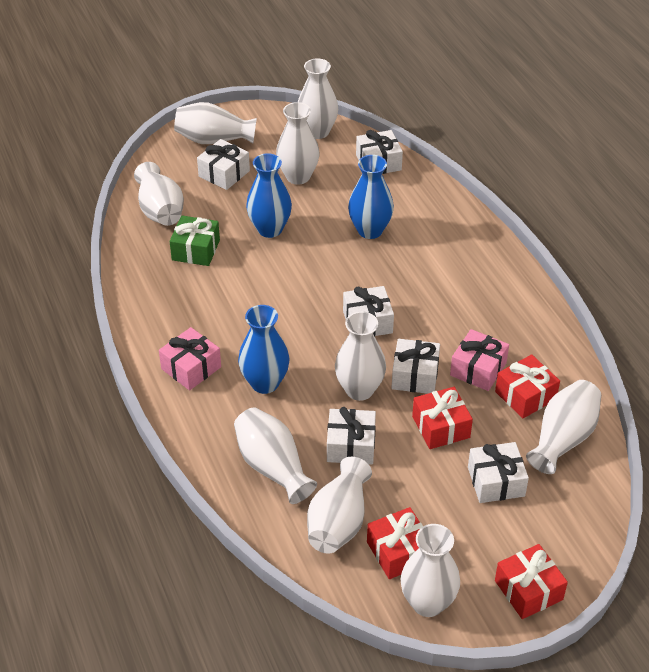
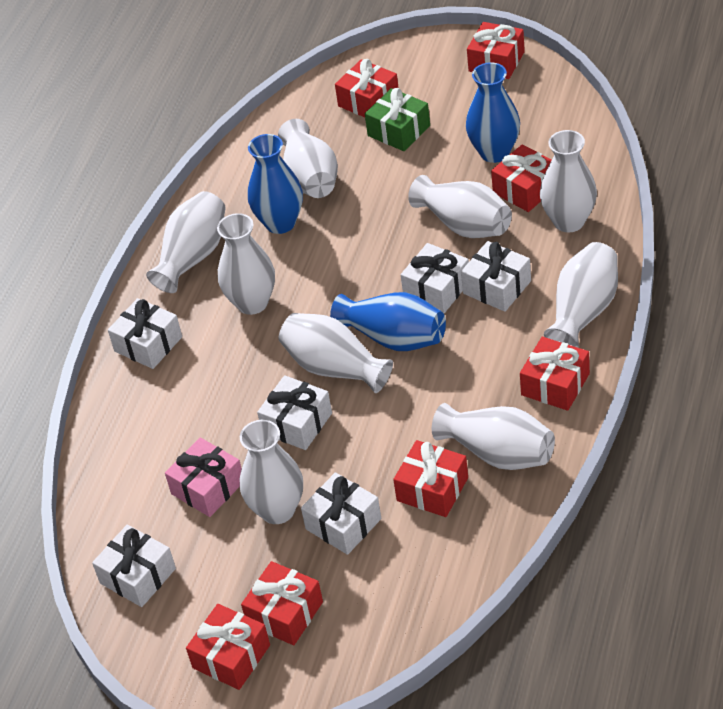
pink gift: [159,327,221,390] [450,329,509,391] = 2 -> [165,437,242,517] = 1
red gift: [367,507,423,579] [412,387,473,449] [495,354,560,418] [495,544,568,619] = 4 -> [186,604,270,690] [241,561,323,645] [335,59,399,117] [393,440,468,517] [467,22,525,79] [491,144,552,212] [520,337,590,411] = 7

